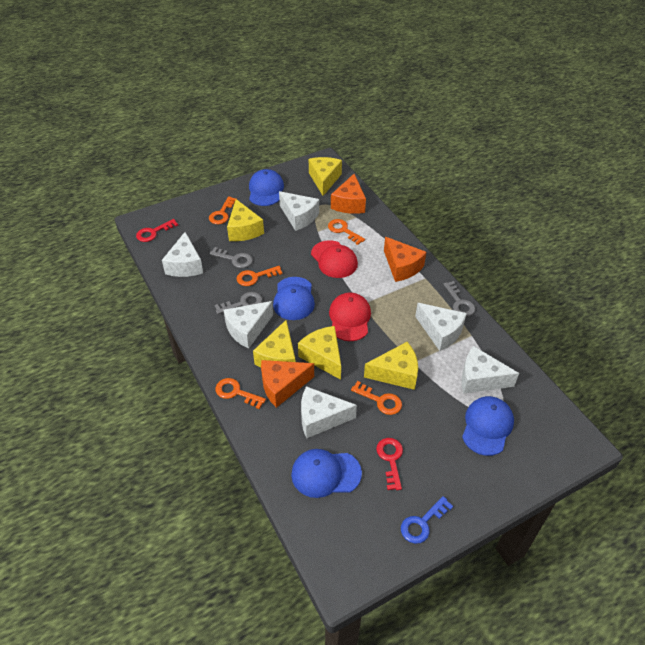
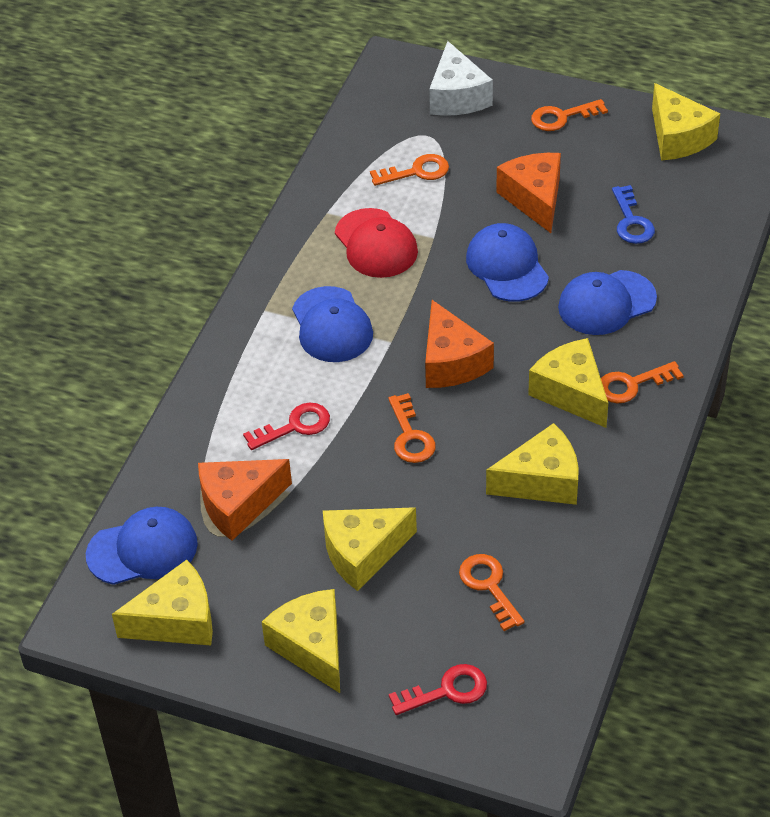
grey key: [210,247,253,268] [214,292,262,314] [443,281,475,317] = 3 -> none = 0
red cap: [311,240,358,278] [329,292,371,341] = 2 -> [335,208,418,278] = 1
white cheese: [162,232,203,277] [223,301,273,349] [279,191,319,231] [301,386,357,438] [415,303,467,351] [462,346,519,393] = 6 -> [429,41,493,116] = 1
yellow cheese: [227,199,264,241] [253,320,296,368] [298,326,341,380] [309,157,342,196] [364,342,418,390] = 5 -> [112,560,213,645] [262,589,340,693] [323,507,417,591] [486,423,579,505] [528,338,608,428] [652,83,720,161] = 6

